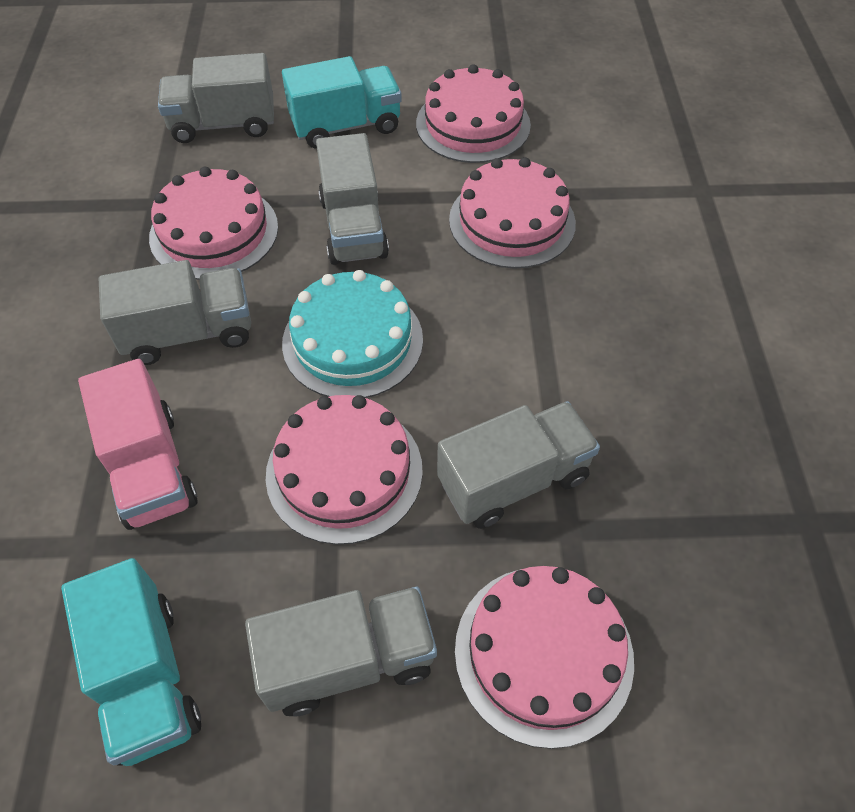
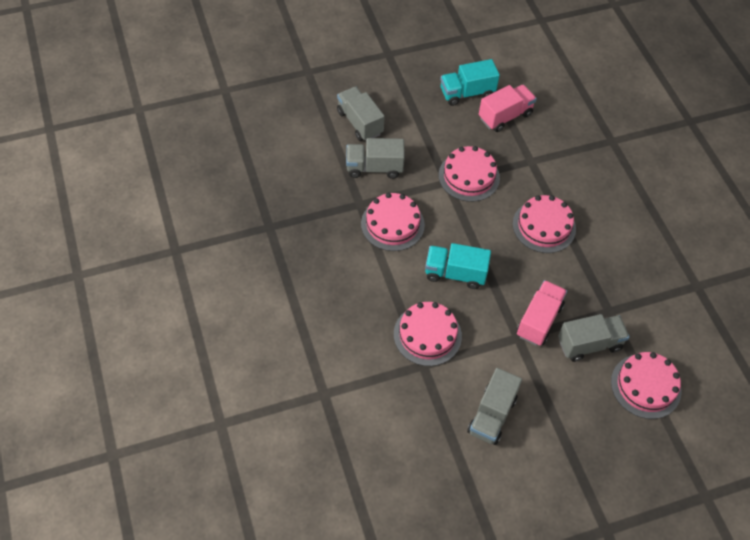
grey truck: [99,260,251,365] [158,53,274,143] [245,587,437,716] [316,133,389,265] [437,401,600,529] = 5 -> [337,87,385,141] [346,138,405,179] [467,368,522,445] [558,314,630,362] = 4
pink truck: [78,359,197,530] = 1 -> [479,85,537,132] [516,280,567,346] = 2
turquoise cake: [282,270,423,398] = 1 -> none = 0

